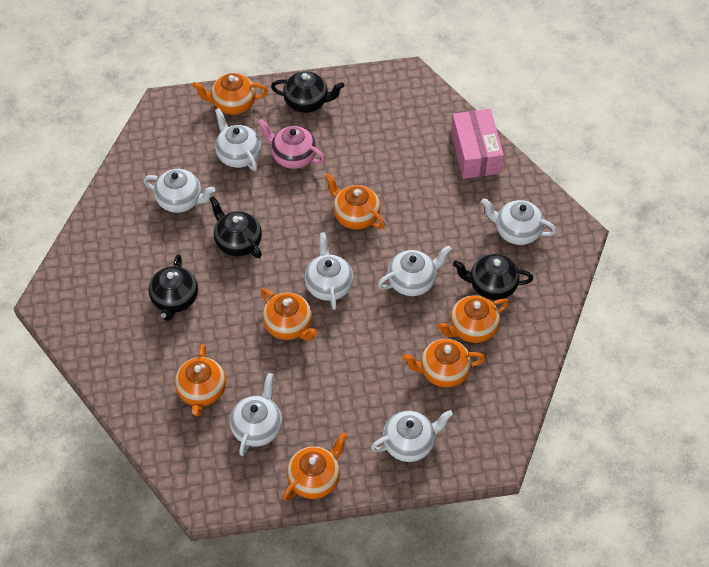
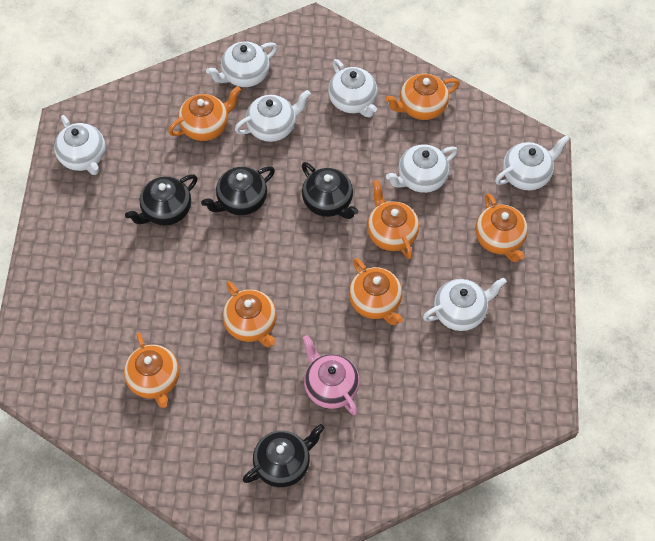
pink box: [451,109,504,179] = 1 -> none = 0

